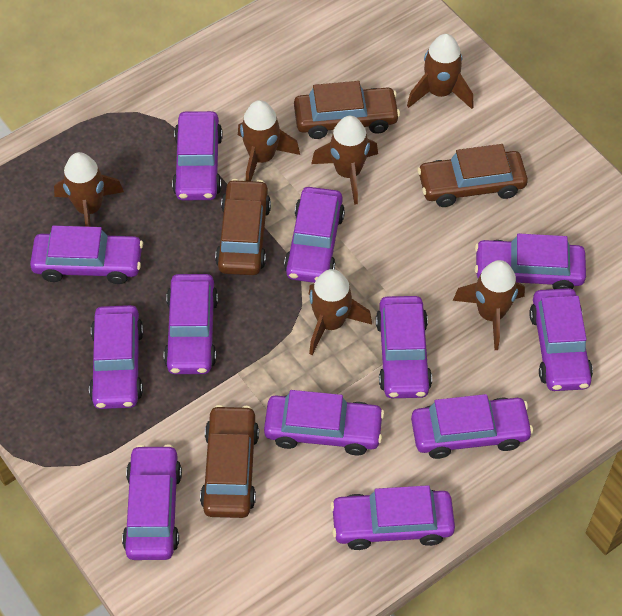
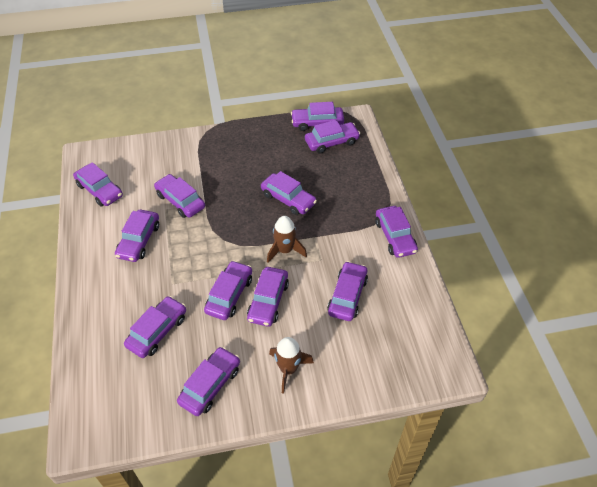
brown car: [200,405,259,518] [215,179,271,275] [294,81,400,139] [417,144,528,207] = 4 -> none = 0
brown rocket: [54,152,124,227] [238,100,300,181] [309,269,372,355] [311,116,378,205] [407,34,474,109] [453,260,525,350] = 6 -> [267,216,307,263] [269,337,314,394] = 2

